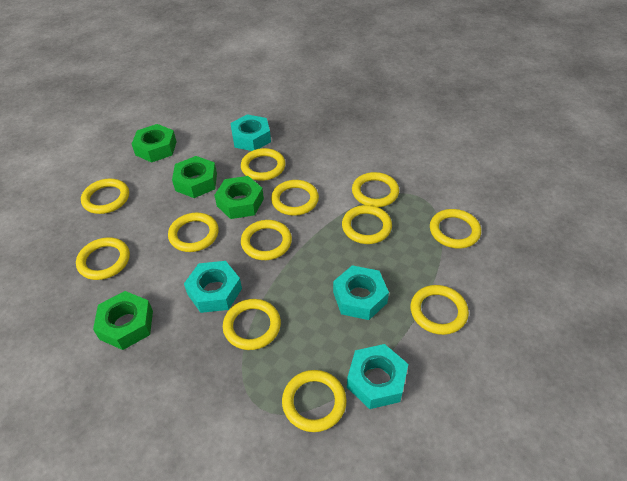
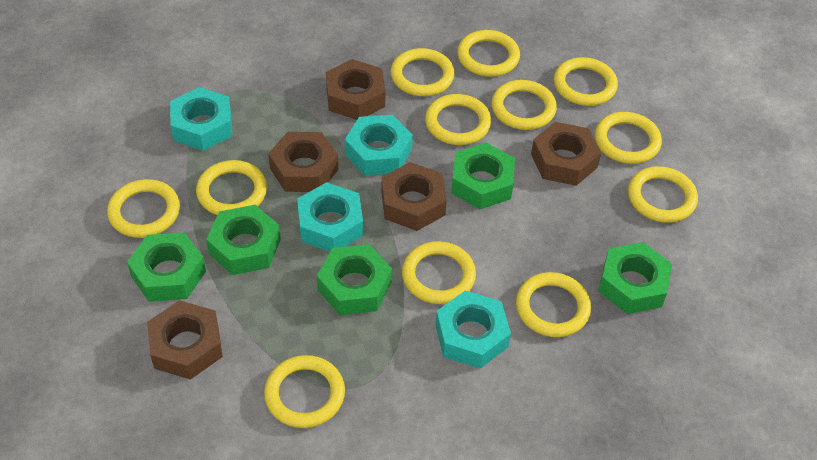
brown nut: none = 0 -> [147,300,223,380] [268,132,338,192] [326,59,386,120] [381,162,447,231] [531,122,601,186] = 5
green nut: [93,291,153,350] [132,124,177,163] [172,156,217,198] [214,176,264,219] = 4 -> [127,232,206,302] [206,205,281,275] [317,244,392,315] [451,143,515,209] [598,242,672,314] = 5

